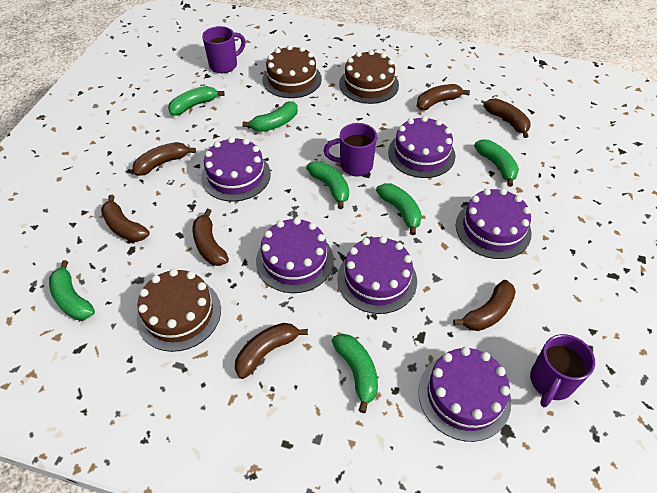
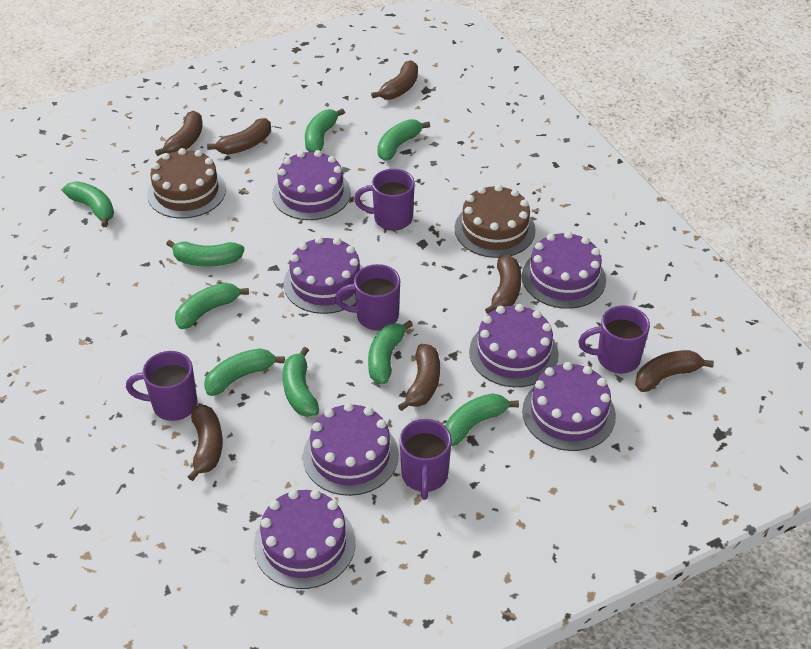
brown cake: [137,269,221,352] [262,45,322,98] [339,50,399,104] = 3 -> [147,148,226,218] [455,184,536,258] = 2
green banana: [49,260,95,320] [168,86,225,115] [242,101,298,132] [306,161,349,209] [332,334,378,413] [376,183,422,235] [474,140,519,187] = 7 -> [62,181,114,227] [166,240,245,267] [175,283,249,329] [204,348,285,396] [283,347,319,417] [305,108,345,152] [368,320,413,384] [377,119,430,161] [445,393,519,446] = 9
purple cake: [201,137,271,201] [256,218,334,293] [337,236,417,314] [388,116,455,178] [418,347,511,442] [456,188,532,259] = 6 -> [254,489,356,589] [272,150,351,220] [284,236,363,314] [303,403,399,496] [469,304,559,387] [522,231,606,309] [522,362,616,451] = 7
purple mug: [202,26,246,73] [324,123,377,176] [530,334,595,407] = 3 -> [126,351,197,421] [335,264,400,331] [354,169,415,231] [399,419,452,500] [578,305,650,374] = 5

